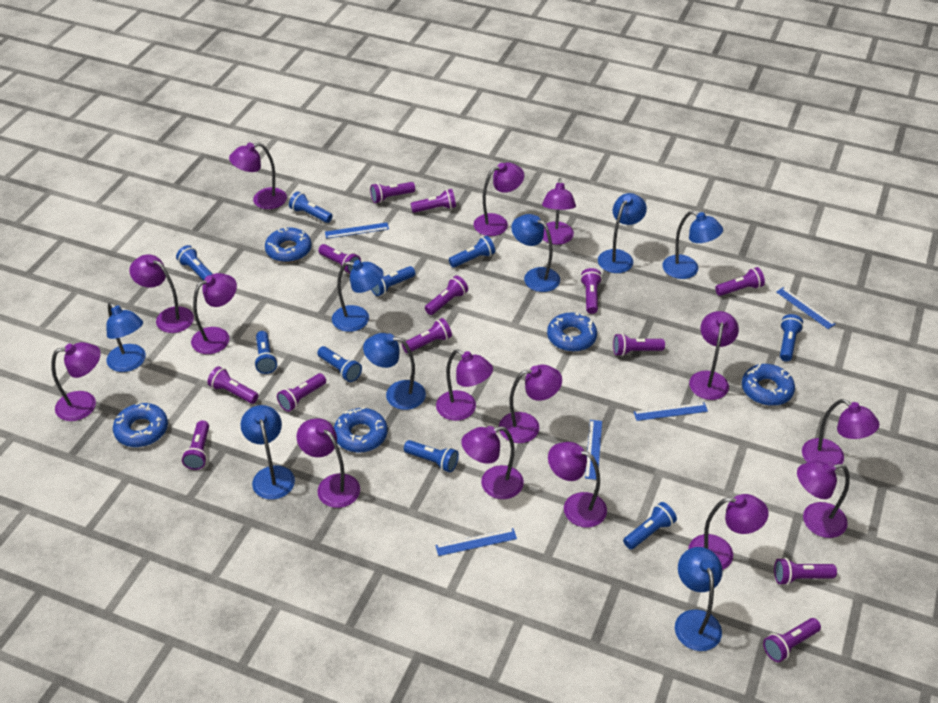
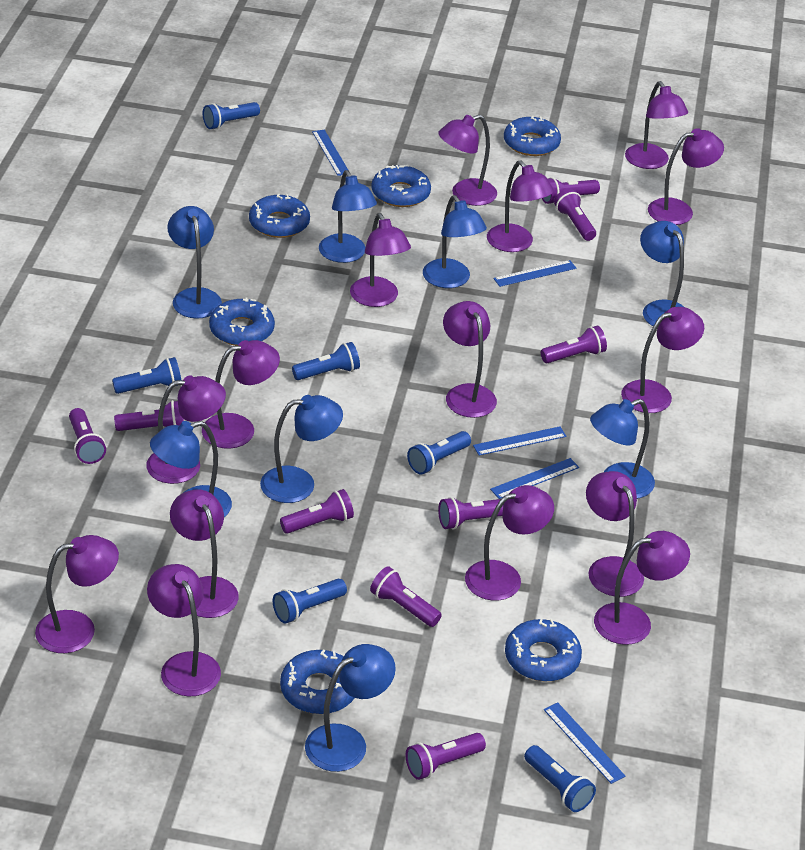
blue donut: [113,402,168,447] [265,227,312,262] [334,407,387,453] [547,312,597,352] [742,364,795,406] = 5 -> [209,298,275,346] [249,193,310,238] [280,649,354,714] [371,165,431,207] [504,116,561,156] [505,619,582,682] = 6
blue flashlight: [176,245,212,281] [254,331,278,374] [289,191,332,223] [317,346,362,382] [371,266,415,296] [404,440,459,472] [449,236,495,268] [623,502,677,550] [780,314,803,361] = 9 -> [112,357,181,394] [203,102,260,129] [273,579,347,624] [292,342,360,380] [407,431,471,474] [524,745,596,812] = 6
purple flashlight: [182,420,209,470] [207,366,259,404] [277,373,326,412] [318,244,361,273] [370,182,415,203] [402,318,452,353] [410,189,456,213] [425,275,468,315] [580,268,602,314] [613,333,665,356] [715,267,765,296] [763,618,821,662] [774,558,837,585] = 13 -> [69,408,106,464] [114,400,184,431] [280,489,354,534] [370,566,442,627] [406,733,486,780] [438,497,504,530] [541,325,607,363] [542,177,600,204] [554,189,596,241] = 9

